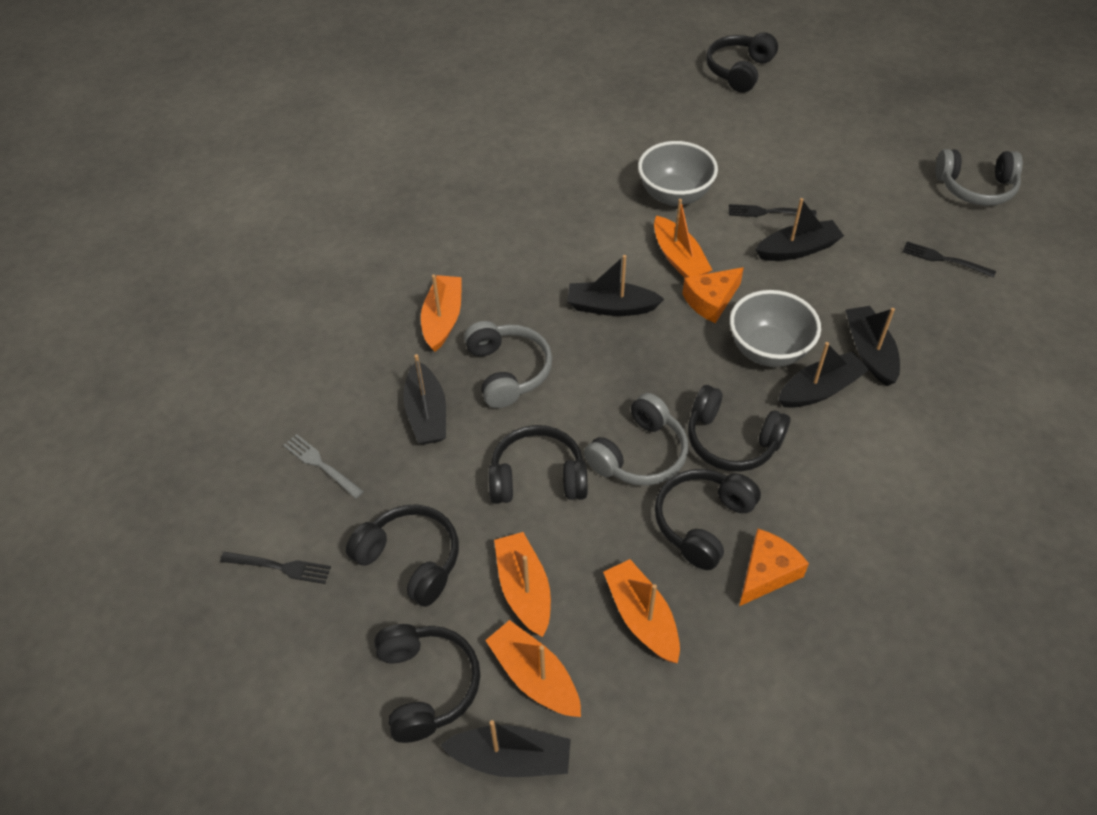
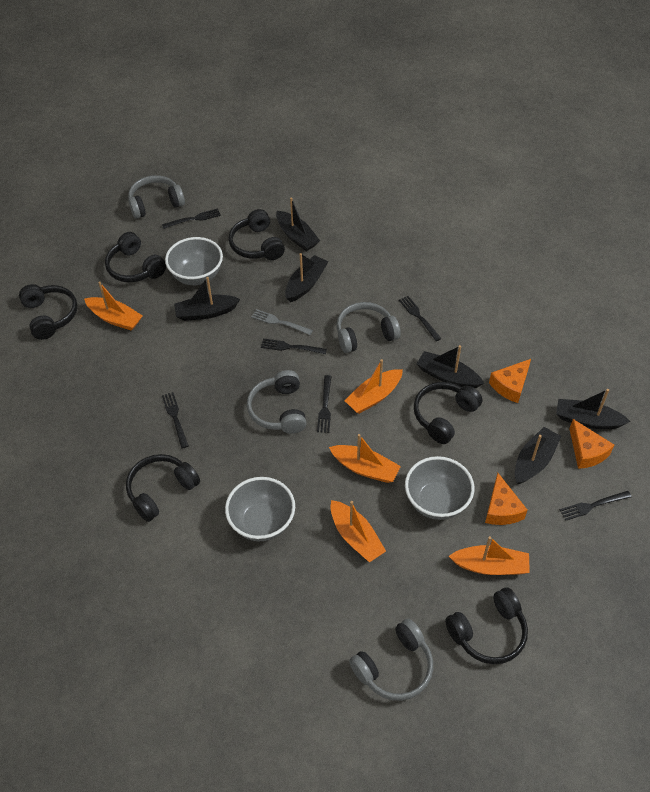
black fork: [220,552,331,584] [729,204,817,217] [903,241,996,278] = 3 -> [162,208,221,229] [162,392,189,449] [261,338,327,354] [317,375,332,433] [399,296,442,341] [560,491,632,521] = 6
grey bowl: [638,141,718,206] [730,290,821,367] = 2 -> [165,237,223,285] [225,477,295,541] [405,456,474,520] = 3
grey headphones: [464,321,552,408] [584,393,688,486] [936,149,1023,206] = 3 -> [128,175,185,219] [247,370,307,434] [336,302,401,353] [349,618,433,701] = 4
orange cheese: [682,267,744,323] [739,529,809,606] = 2 -> [485,473,527,525] [489,359,531,403] [569,419,614,469] = 3

